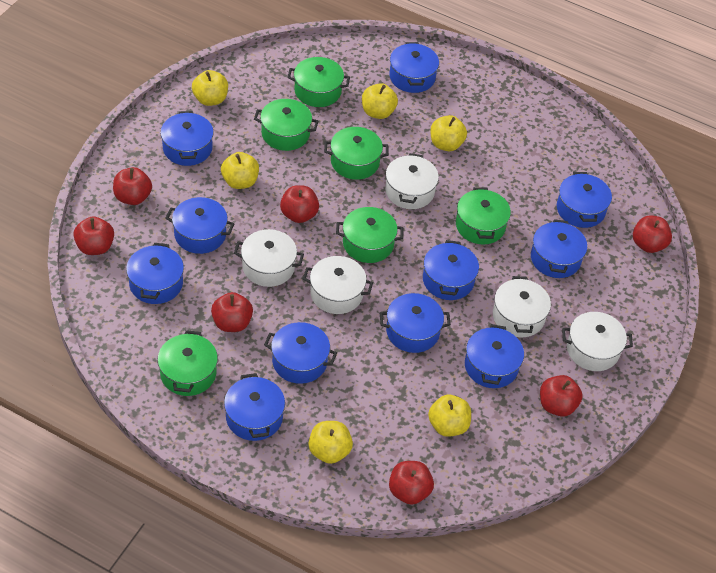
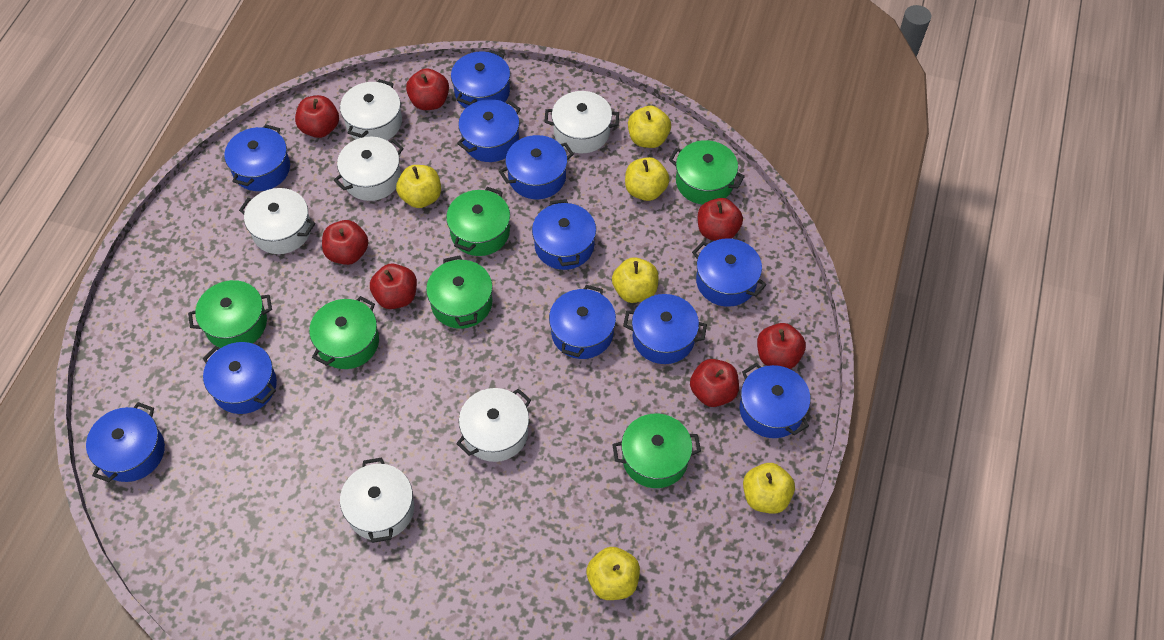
white pot: [234,229,304,287] [303,256,373,314] [385,153,439,209] [493,276,551,337] [562,312,633,371] = 5 -> [239,188,315,254] [334,137,404,201] [340,79,402,140] [340,457,414,543] [456,388,531,462] [544,91,619,153] = 6

